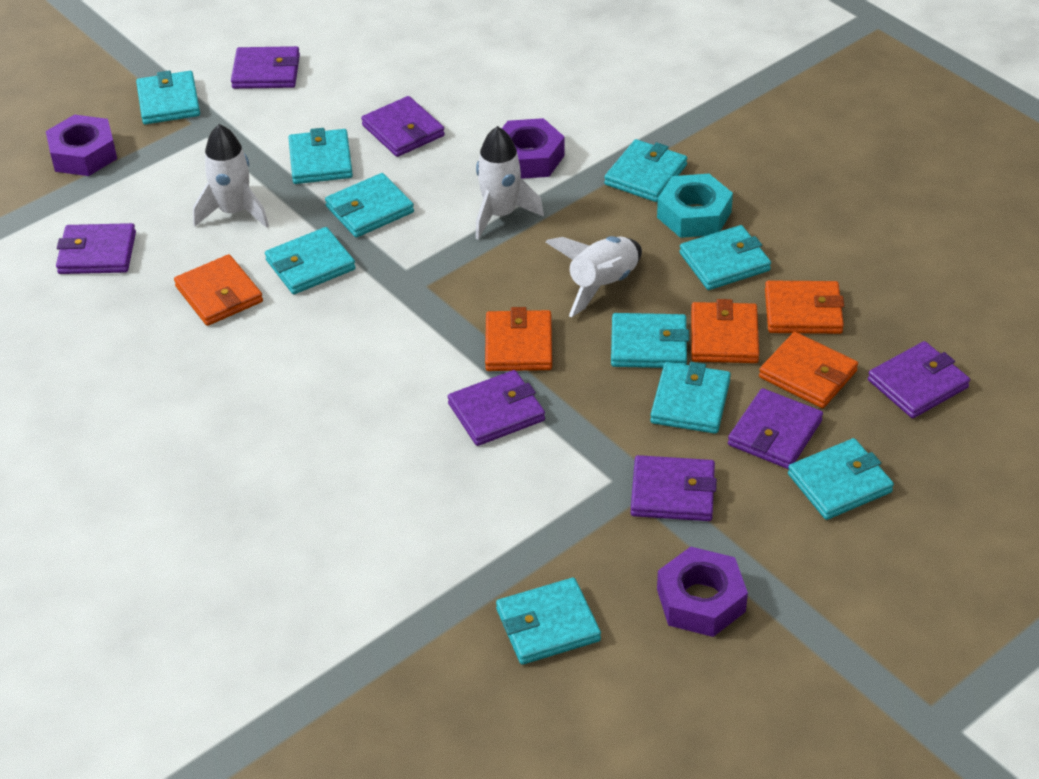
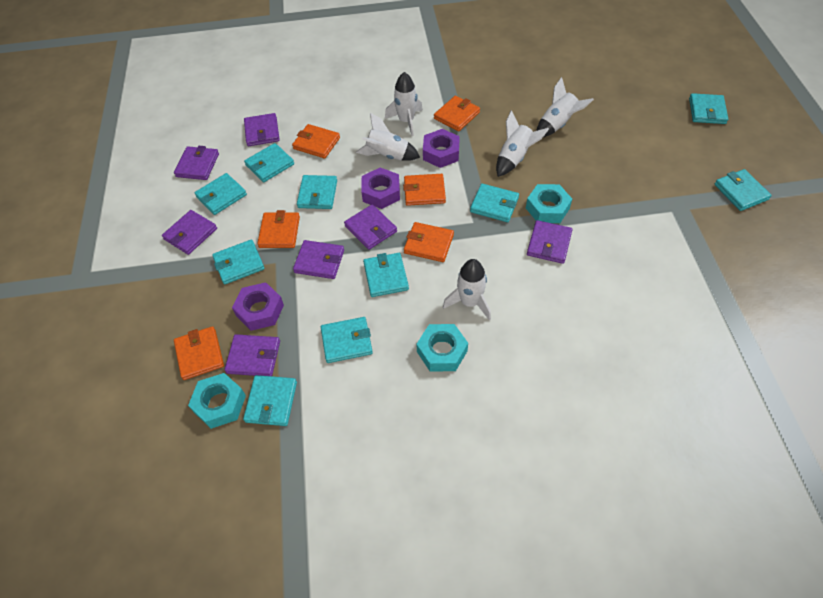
orange wallet: [174,254,263,326] [485,307,552,371] [691,299,759,363] [759,332,858,408] [765,280,844,334] = 5 -> [174,326,224,380] [257,210,300,248] [292,124,340,159] [403,174,446,206] [404,222,454,262] [434,96,480,132] = 6
turquoise nut: [657,174,733,238] = 1 -> [188,373,246,429] [416,324,468,372] [526,184,572,223] = 3
white rocket: [193,124,269,228] [475,126,544,240] [546,236,642,317] = 3 -> [356,113,420,161] [385,72,423,136] [443,259,491,320] [496,110,549,177] [536,77,594,137] = 5

